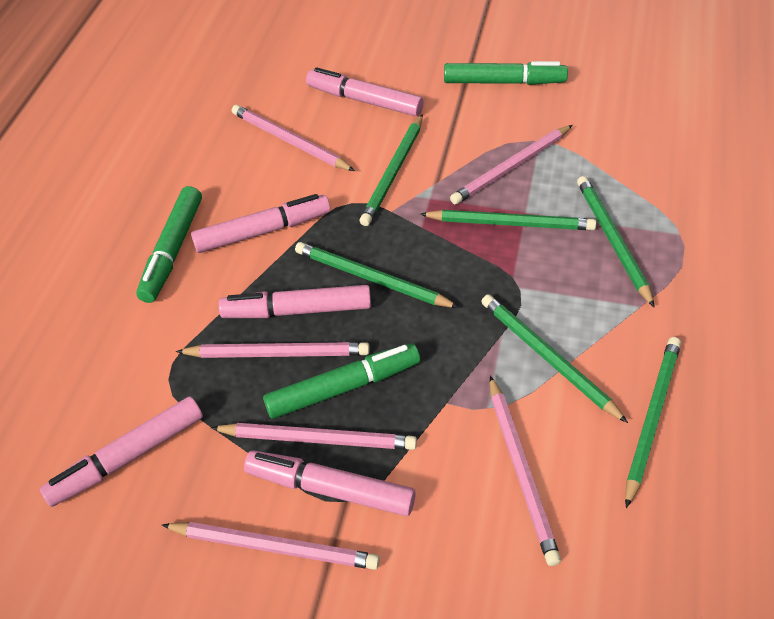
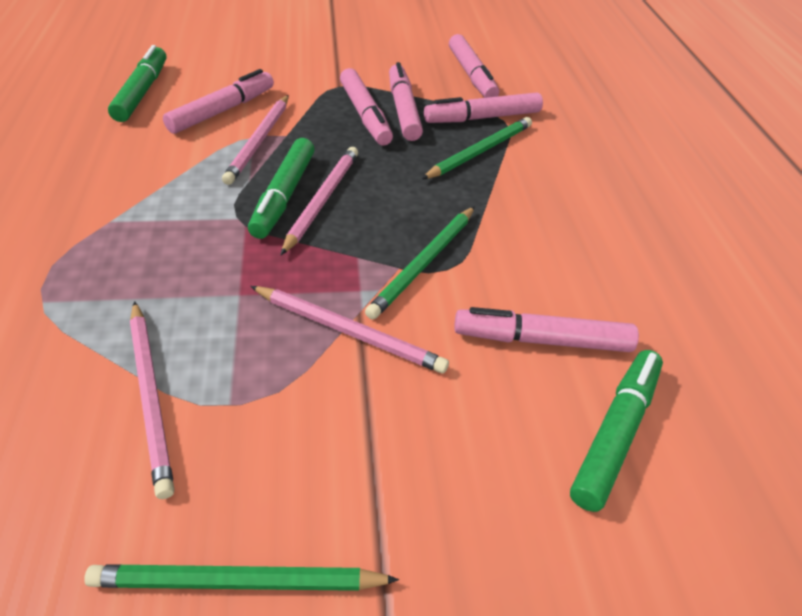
green pencil: [295,242,459,308] [360,114,423,226] [420,210,596,230] [481,294,628,423] [577,176,655,308] [625,337,681,508] = 6 -> [84,564,399,591] [365,206,475,320] [422,117,532,179] = 3
pink marker: [40,396,203,507] [191,194,330,253] [218,285,371,318] [244,451,416,516] [306,67,423,116] = 5 -> [163,69,274,134] [340,68,393,146] [389,62,423,141] [424,92,543,123] [449,34,499,98] [454,307,639,352] = 6
pink pencil: [162,522,380,570] [176,342,370,358] [211,423,417,450] [232,105,355,171] [450,125,573,205] [490,376,561,566] = 6 -> [130,301,174,499] [222,95,288,185] [250,286,449,373] [281,147,358,255] = 4

